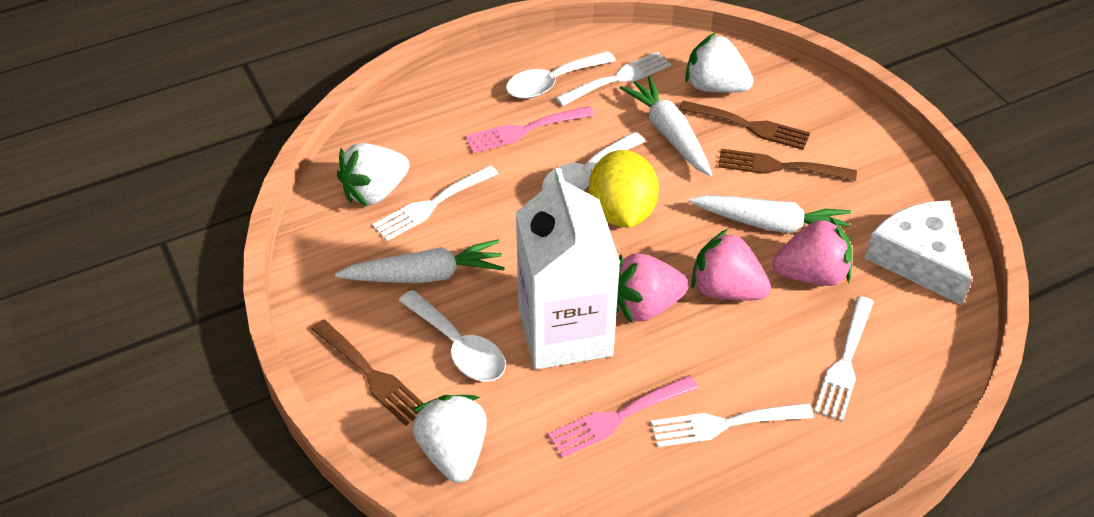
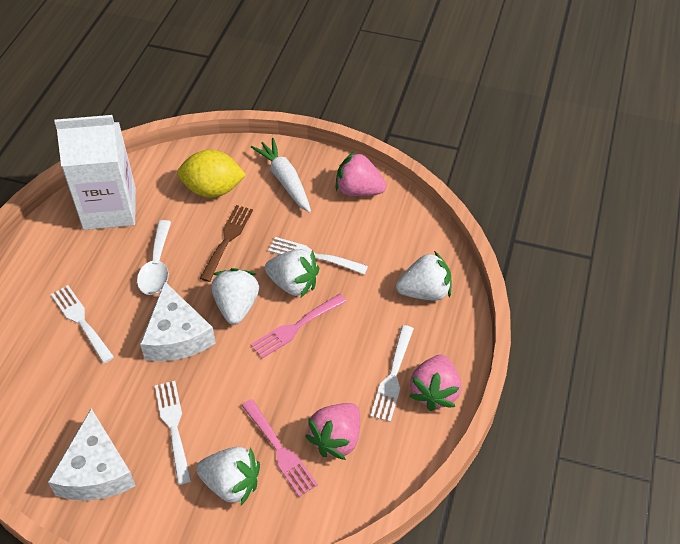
brown fork: [312,319,423,426] [679,100,810,150] [718,149,857,181] = 3 -> [200,205,253,282] = 1
white carrot: [335,239,505,283] [620,76,712,176] [689,195,851,240] = 3 -> [251,138,311,213] = 1
white cheese: [865,200,972,305] = 1 -> [48,408,136,501] [140,281,216,361] = 2
white spoon: [399,290,506,382] [506,51,616,99] [542,132,646,190] = 3 -> [137,220,171,295] = 1
white strawberry: [337,143,410,207] [412,395,487,483] [685,32,754,93] = 3 -> [196,447,260,505] [211,268,259,325] [265,249,319,297] [396,251,452,301] = 4

